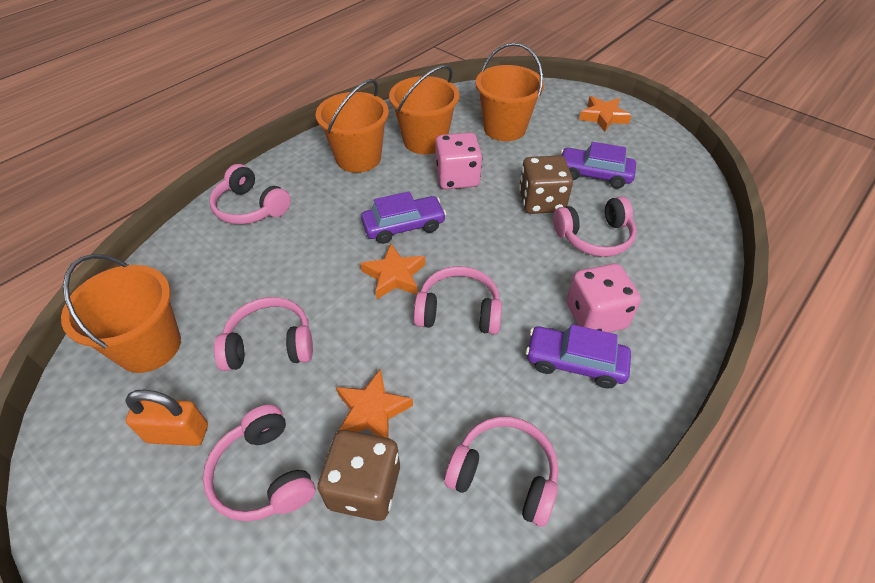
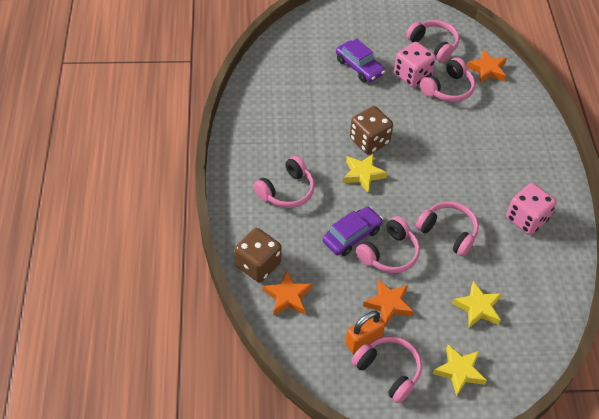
orange bucket: [61,254,181,373] [316,79,389,173] [389,65,459,154] [476,43,544,141] = 4 -> none = 0
purple car: [361,191,446,244] [526,324,631,388] [561,142,636,189] = 3 -> [322,206,383,256] [336,39,385,82] = 2
yellow star: none = 0 -> [343,154,388,193] [433,345,487,396] [452,281,502,328] = 3

